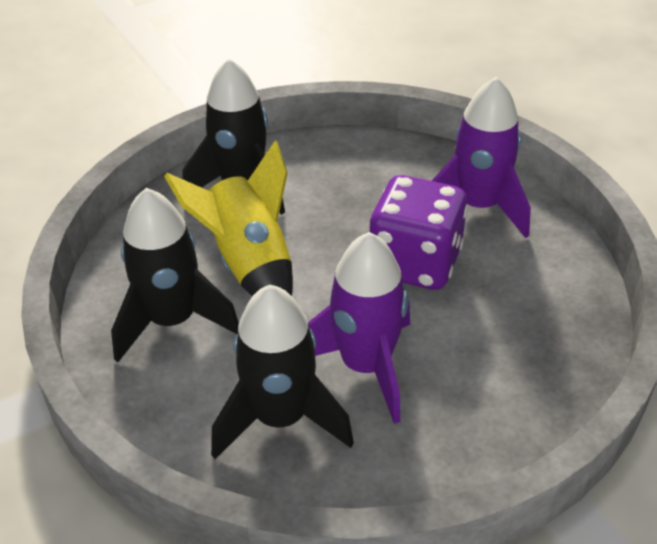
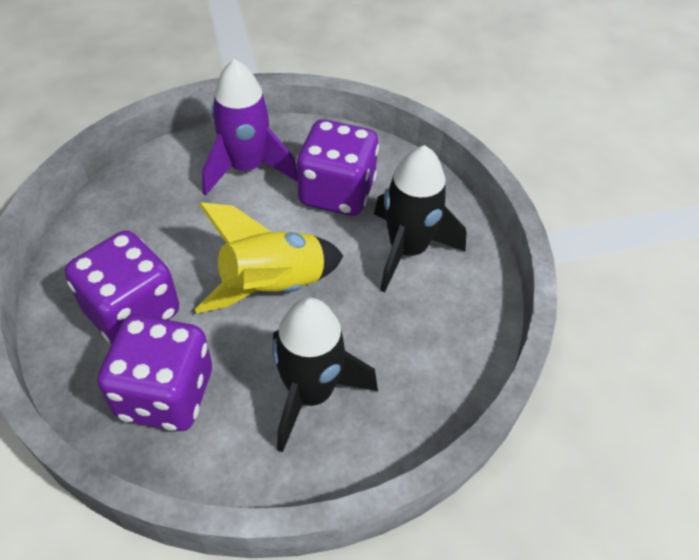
black rocket: [111,188,239,362] [183,58,285,215] [211,285,354,459] = 3 -> [272,297,378,453] [374,145,466,292] = 2
purple dice: [370,175,468,290] = 1 -> [65,230,179,344] [98,315,212,431] [296,119,379,216] = 3
purple rocket: [308,232,410,424] [432,77,531,238] = 2 -> [202,59,298,196] = 1

